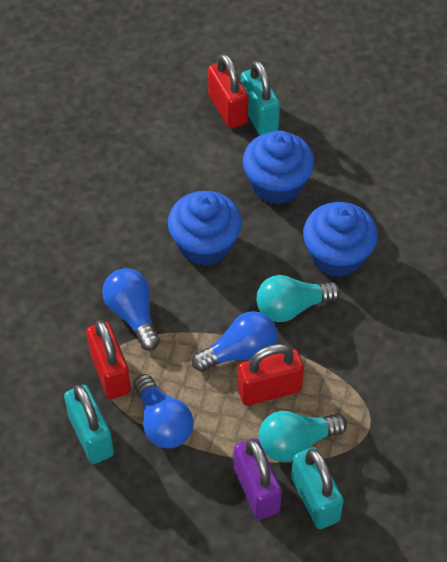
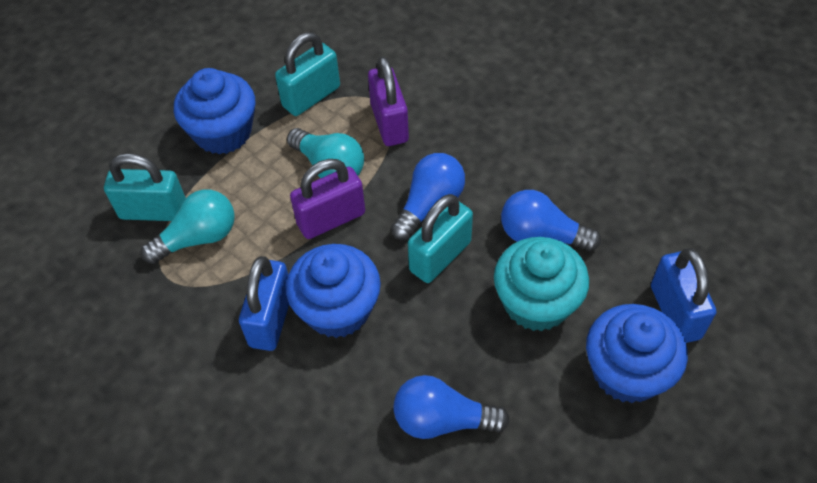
blue padlock: none = 0 -> [239,256,289,351] [651,248,717,343] = 2
purple padlock: [234,438,282,520] = 1 -> [290,159,365,239] [368,56,409,146] = 2
red padlock: [86,320,131,399] [208,54,248,128] [238,344,304,406] = 3 -> none = 0
turquoise cupcake: none = 0 -> [494,237,589,331] = 1

